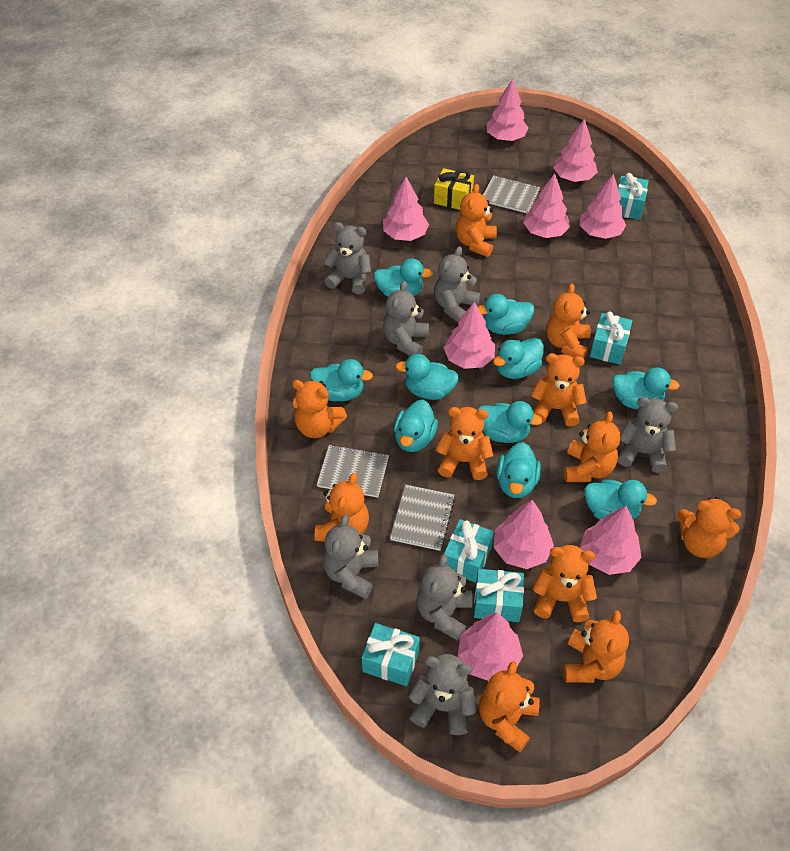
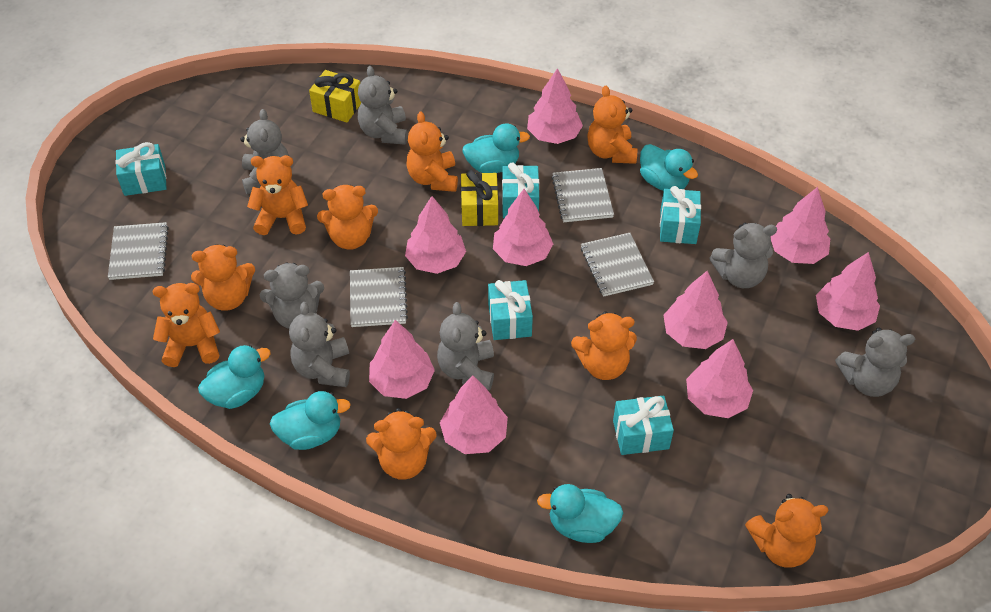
grey notebook: [317,444,389,498] [390,485,455,551] [483,175,540,213] = 3 -> [108,222,169,280] [350,267,408,327] [552,168,614,222] [581,233,654,297] = 4
orange teddy bear: [292,380,347,438] [314,473,369,542] [436,407,493,480] [456,184,497,257] [479,661,540,752] [531,353,587,427] [533,545,597,622] [546,283,591,358] [563,610,629,683] [564,411,621,482] [677,497,742,558] = 11 -> [153,283,220,367] [191,244,255,311] [247,155,308,235] [317,185,378,250] [366,408,437,480] [406,112,458,192] [571,311,637,380] [587,86,637,164] [745,494,828,568] = 9
turquoise duck: [310,359,373,402] [374,258,433,297] [394,400,438,452] [395,354,459,400] [477,401,543,443] [478,294,534,335] [493,338,544,379] [496,442,541,498] [585,480,657,520] [612,367,680,409] = 10 -> [198,345,271,409] [270,391,351,450] [462,123,530,173] [537,484,623,543] [640,144,698,191] = 5
yellow gift: [434,168,474,210] = 1 -> [309,70,361,123] [461,170,498,226] = 2

